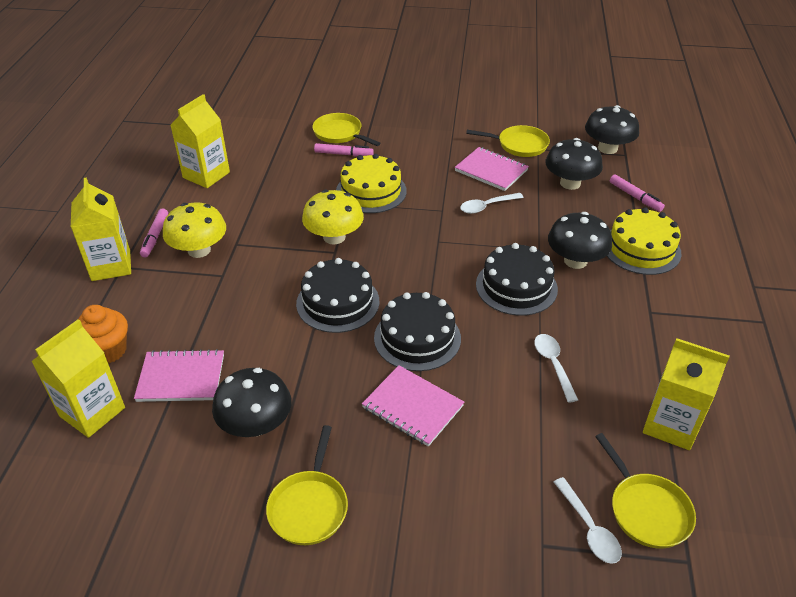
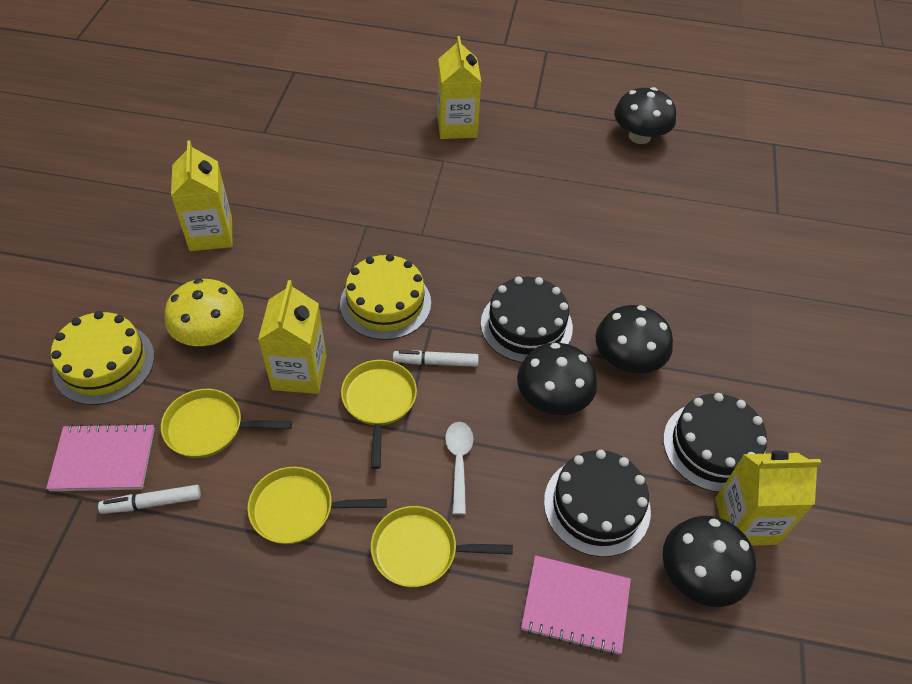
orange cupcake: [78,305,128,363] = 1 -> none = 0
pink marker: [140,208,168,257] [314,143,374,156] [610,174,665,212] = 3 -> none = 0
pink notebook: [134,349,224,402] [362,365,464,447] [455,147,529,191] = 3 -> [46,423,155,491] [521,555,631,655] = 2
white marker: none = 0 -> [98,485,201,514] [393,350,479,367] = 2
white spoon: [460,193,524,214] [534,334,578,403] [554,477,622,564] = 3 -> [445,422,473,515] = 1
yellow mushroom: [163,202,226,258] [302,190,364,245] = 2 -> [165,279,244,346] = 1

